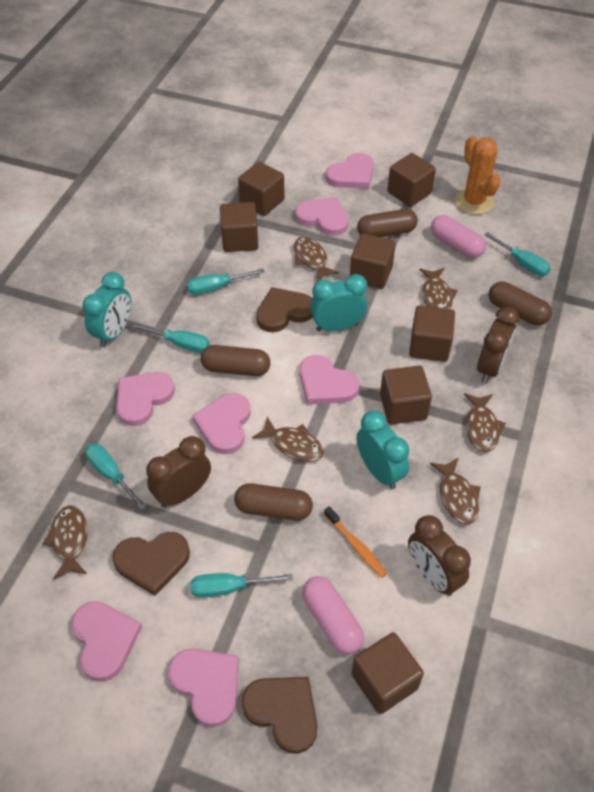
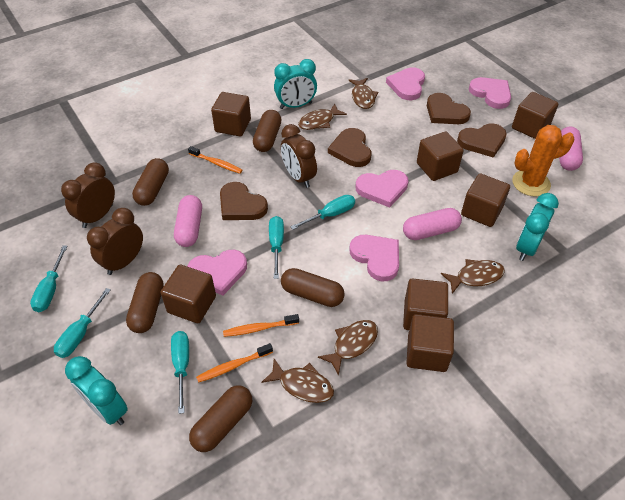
brown capsule: [201,345,270,376] [234,483,313,521] [357,209,418,237] [489,282,552,325] = 4 -> [126,272,164,333] [132,158,169,206] [189,385,252,452] [253,110,282,152] [281,268,345,307] = 5
brown fish: [43,505,88,579] [252,416,324,462] [294,237,339,281] [419,268,458,309] [430,457,480,524] [464,393,506,452] = 6 -> [261,359,334,403] [298,103,347,130] [318,320,378,376] [348,78,379,109] [441,259,505,294] = 5
brown heart: [112,532,190,596] [241,677,318,754] [256,287,313,332] = 3 -> [220,182,268,220] [328,128,371,167] [427,93,471,124] [457,123,507,158] = 4
orange toothbrush: [324,506,387,578] = 1 -> [188,146,243,174] [196,343,273,383] [223,314,299,337] = 3
pink capsule: [302,576,364,654] [431,215,486,258] = 2 -> [174,195,202,247] [403,208,462,240] [559,127,583,171] = 3
pink heart: [71,601,142,682] [116,372,175,426] [168,649,239,727] [192,393,251,454] [295,197,348,236] [300,355,359,405] [326,153,374,189] = 7 -> [187,250,247,296] [349,235,399,281] [355,170,409,208] [386,67,425,100] [469,77,511,109] = 5

